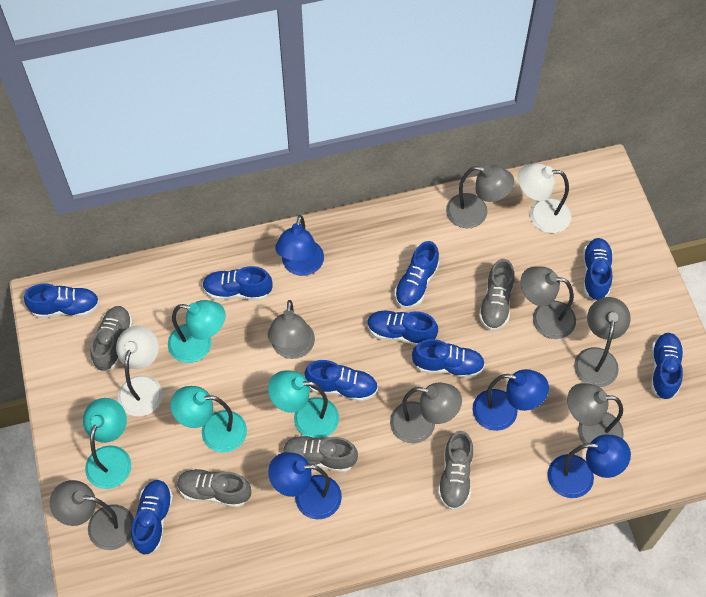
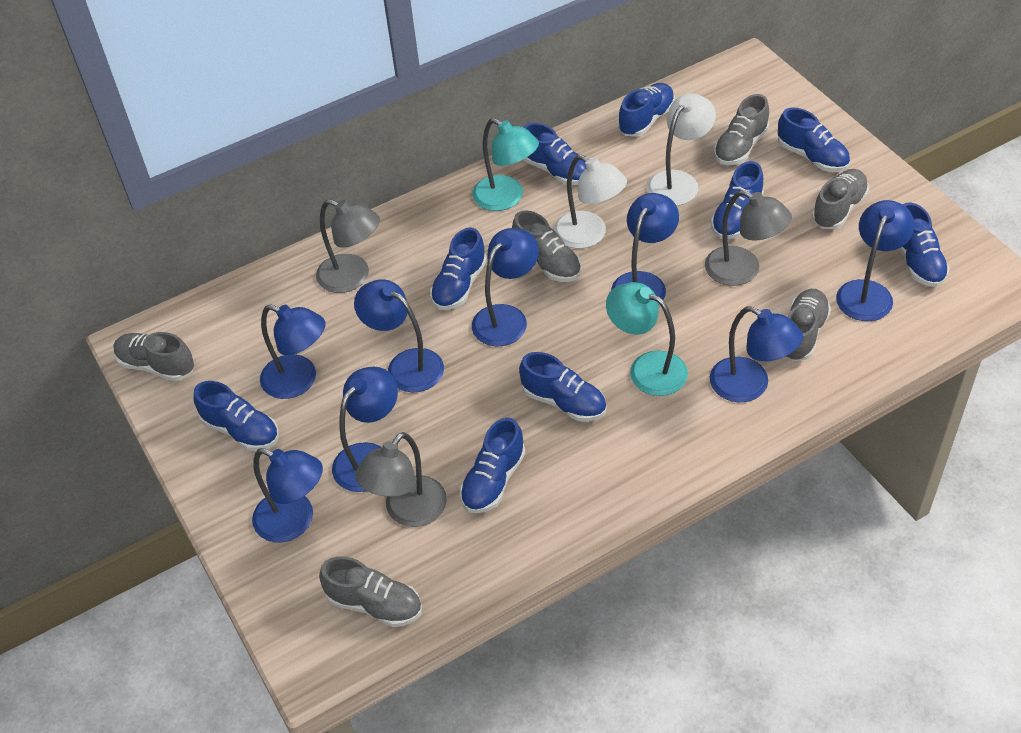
blue lamp: [268,452,342,519] [275,215,324,276] [473,369,549,431] [548,435,631,498] = 4 -> [252,448,323,543] [260,304,325,399] [332,367,398,492] [354,279,444,392] [472,228,539,346] [611,193,679,305] [710,306,803,402] [836,200,914,321] = 8
grey lamp: [50,480,134,550] [268,300,315,359] [390,382,462,444] [446,165,514,228] [520,266,576,339] [567,383,624,444] [574,297,631,387] = 7 -> [316,199,380,293] [355,432,447,527] [705,190,792,286] = 3
grey shoe: [90,306,133,371] [177,469,251,508] [283,436,358,472] [438,431,473,510] [479,259,515,331] = 5 -> [113,332,194,381] [319,556,422,627] [512,210,581,282] [714,94,769,165] [785,289,831,361] [812,169,869,229] = 6
turquoise lamp: [83,398,131,489] [168,300,226,363] [170,386,247,453] [268,370,339,438] = 4 -> [472,118,539,211] [606,282,688,396] = 2

